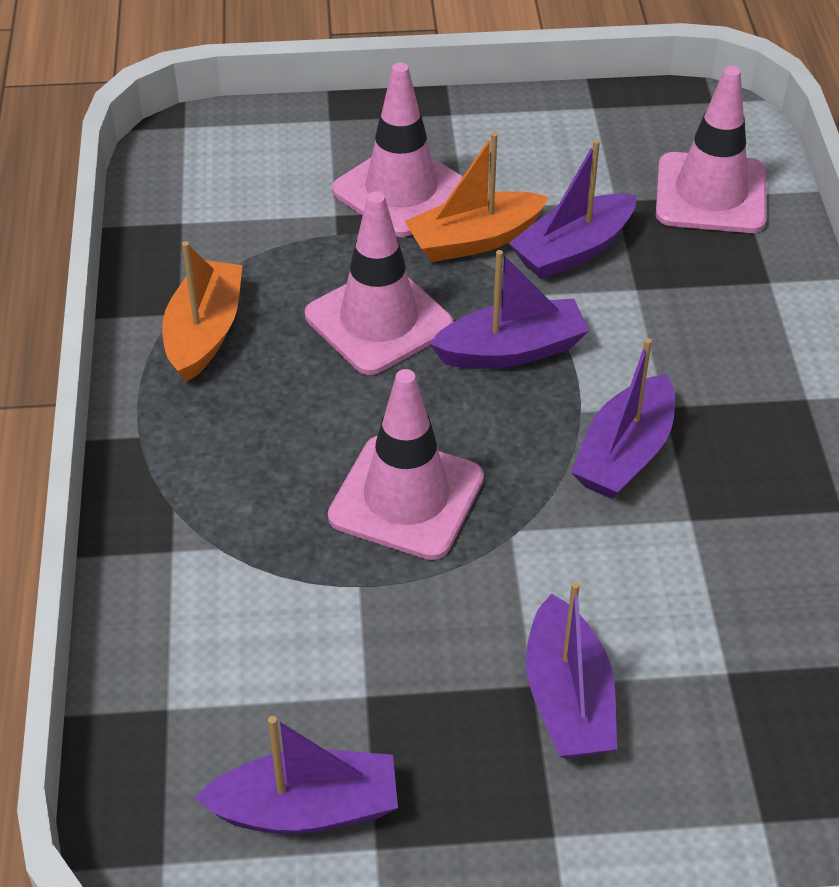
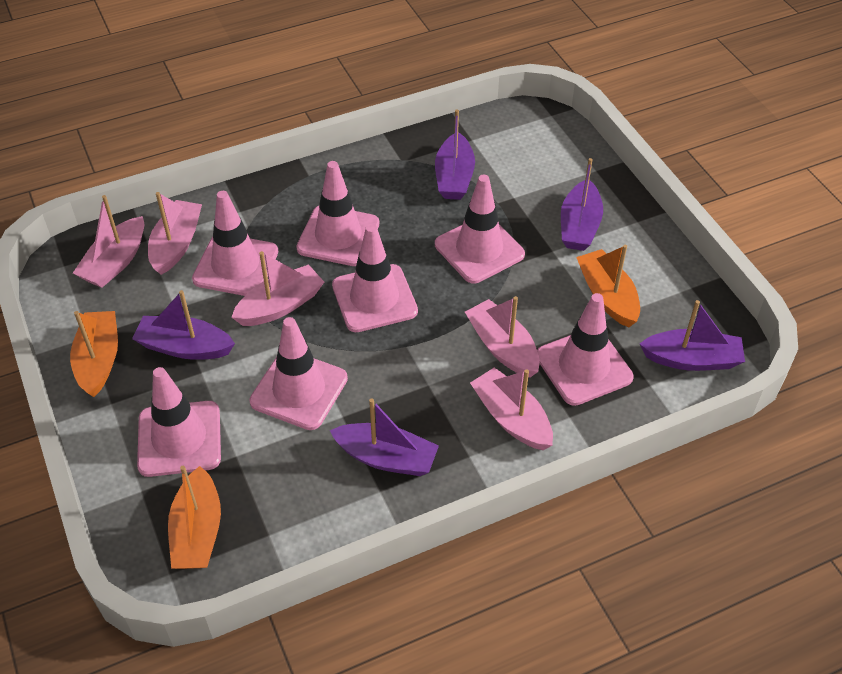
orange boat: [162,241,242,382] [404,132,549,262] = 2 -> [70,311,118,397] [168,466,221,569] [576,245,640,327] = 3
pink boat: none = 0 -> [73,195,144,288] [148,192,202,275] [231,251,324,326] [465,296,540,378] [470,368,553,450] = 5
pink traffic cone: [305,192,454,375] [328,369,484,560] [332,63,463,237] [656,66,766,233] = 4 -> [137,367,221,477] [192,191,278,296] [249,317,348,430] [296,161,379,266] [332,224,418,332] [435,175,525,283] [537,293,634,406] = 7

